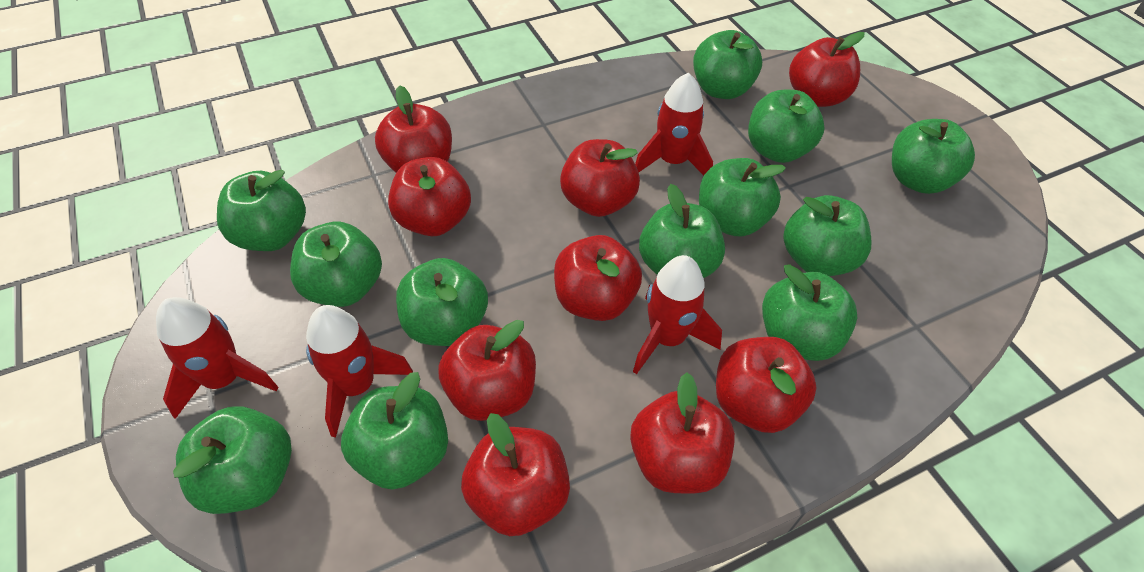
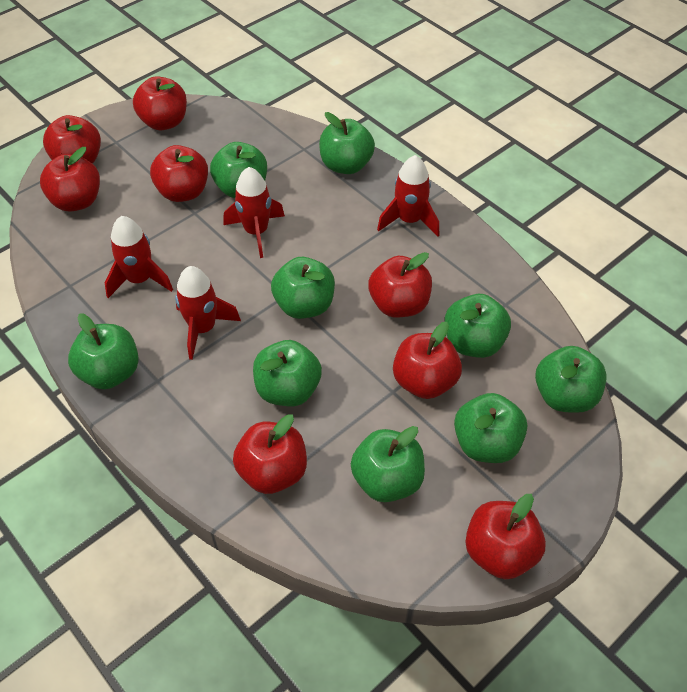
green apple: [173,406,292,514] [217,169,306,251] [290,222,382,307] [341,372,448,490] [396,258,488,346] [639,184,725,278] [693,30,762,99] [699,158,786,236] [748,90,825,163] [762,264,857,361] [783,195,871,276] [892,119,975,194] = 12 -> [68,313,139,389] [210,142,267,198] [253,340,322,406] [271,257,335,319] [319,112,375,174] [351,426,425,502] [444,294,511,358] [454,393,527,463] [535,346,607,413] = 9
red apple: [375,85,452,173] [388,157,471,236] [438,320,536,421] [461,413,570,536] [554,235,642,321] [560,139,640,217] [630,373,735,493] [716,337,817,433] [789,32,864,107] = 9 -> [40,147,100,211] [43,115,101,164] [133,76,187,130] [150,145,208,202] [233,414,307,494] [368,252,432,317] [393,322,462,399] [465,494,546,579] = 8

